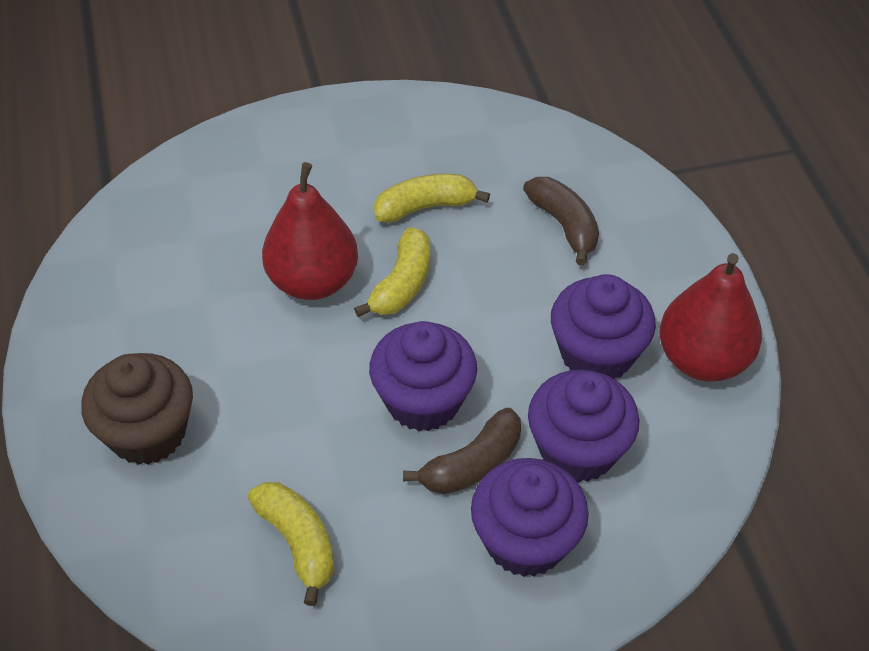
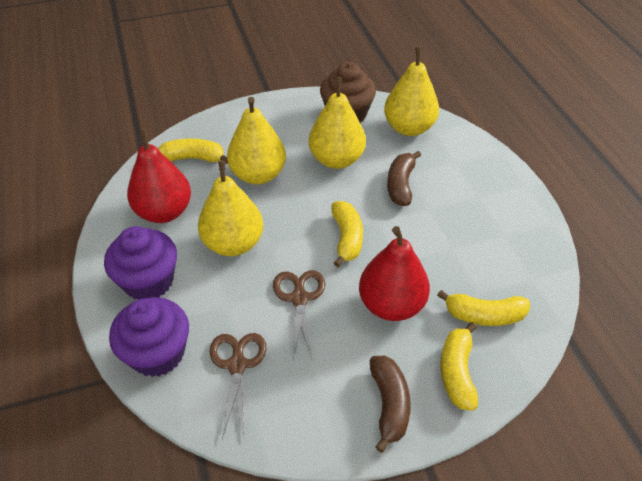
brown scissors: none = 0 -> [209,333,267,439] [273,270,325,359] = 2
purple cupcake: [369,321,477,431] [471,458,589,577] [528,370,640,483] [551,274,656,379] = 4 -> [104,226,177,299] [109,297,189,377] = 2
yellow banana: [248,482,334,606] [354,227,430,317] [374,174,490,223] = 3 -> [158,138,228,164] [332,201,363,267] [437,290,530,326] [441,322,478,411] = 4
yellow pear: none = 0 -> [198,160,263,256] [227,97,286,185] [309,77,366,169] [384,46,439,136] = 4

